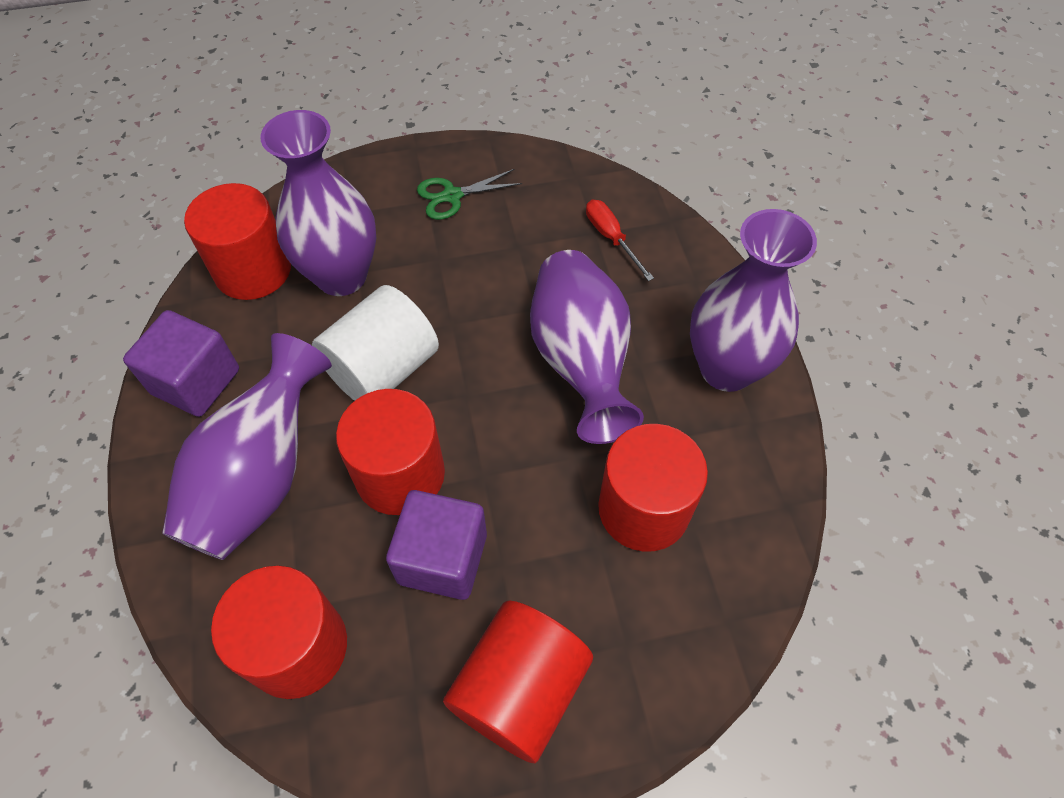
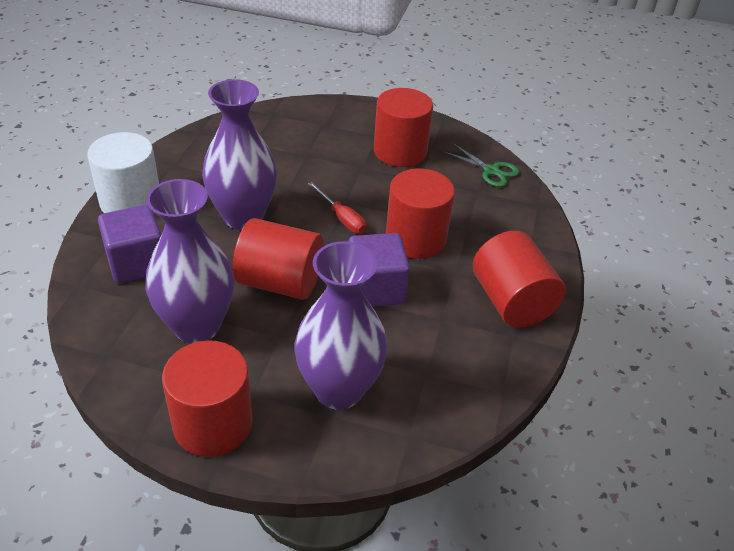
purple vase: [162,333,332,560] [260,110,376,296] [530,250,644,444] [690,209,817,392] = 4 -> [145,179,234,343] [202,79,277,230] [295,241,388,410] = 3

